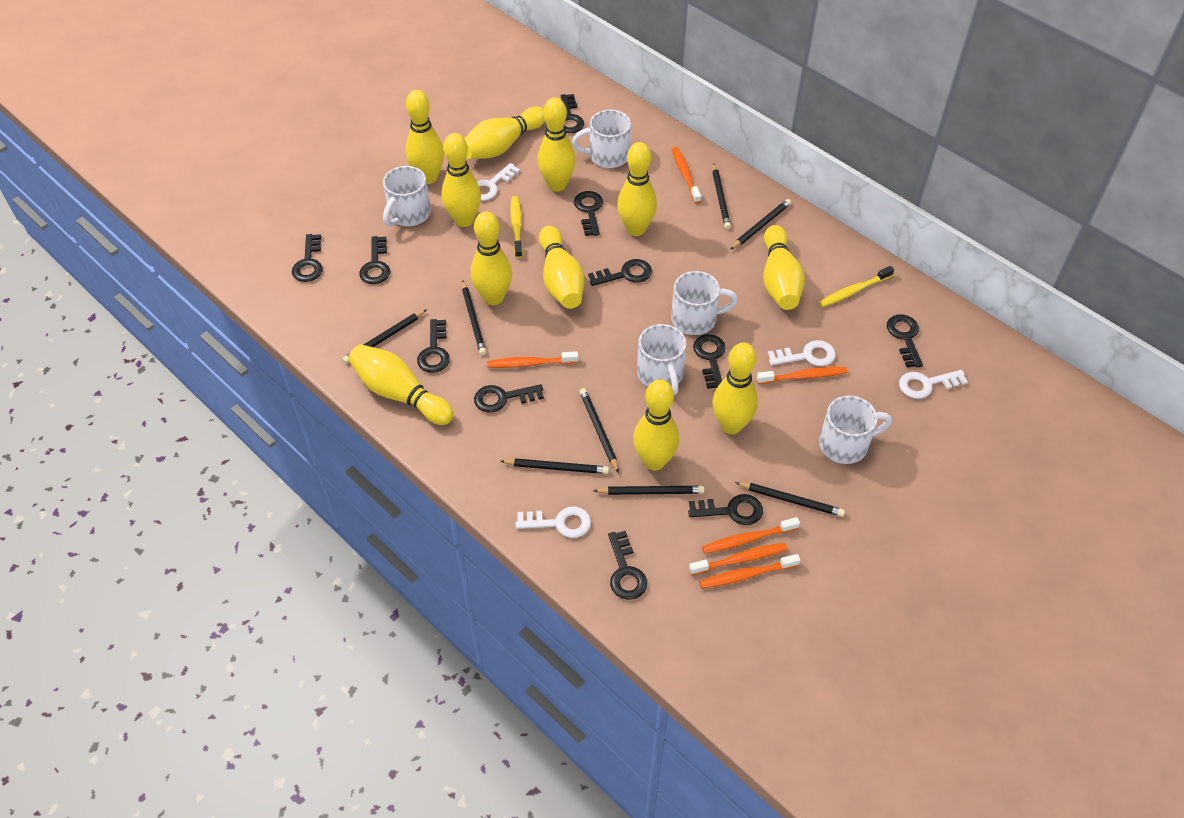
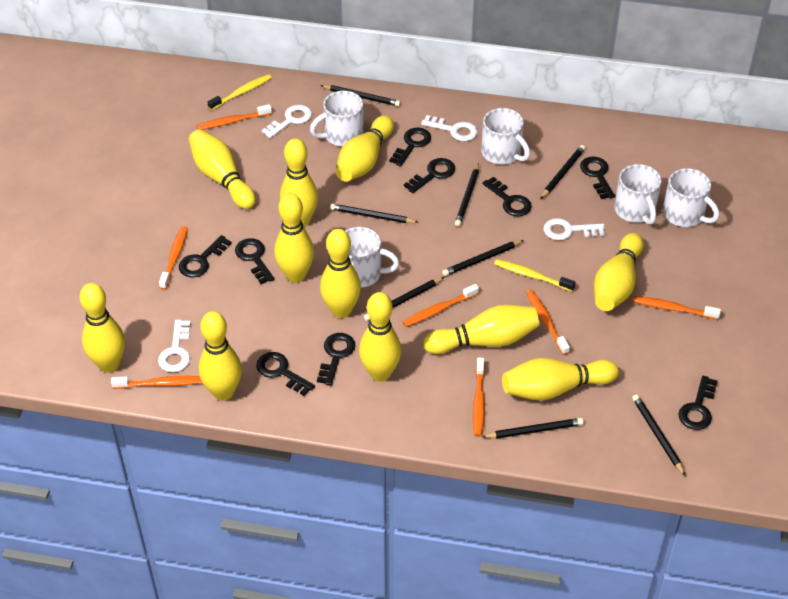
black key: [292,234,323,282] [359,236,390,284] [417,319,450,373] [474,384,544,413] [561,94,584,133] [574,191,603,236] [588,259,652,286] [608,531,647,600] [688,494,763,525] [693,334,726,389] [887,314,923,367] = 11 -> [179,235,232,278] [235,238,274,284] [256,352,315,396] [317,333,356,386] [389,128,431,166] [404,158,455,193] [483,177,532,216] [580,156,615,199] [678,376,717,430] = 9
orange toothbrush: [487,351,578,368] [672,147,701,204] [689,543,788,575] [699,554,800,589] [702,517,800,554] [757,367,847,384] = 6 -> [111,376,202,389] [159,226,188,290] [197,104,272,130] [403,284,479,327] [473,358,485,437] [526,289,570,355] [633,296,721,320] = 7

